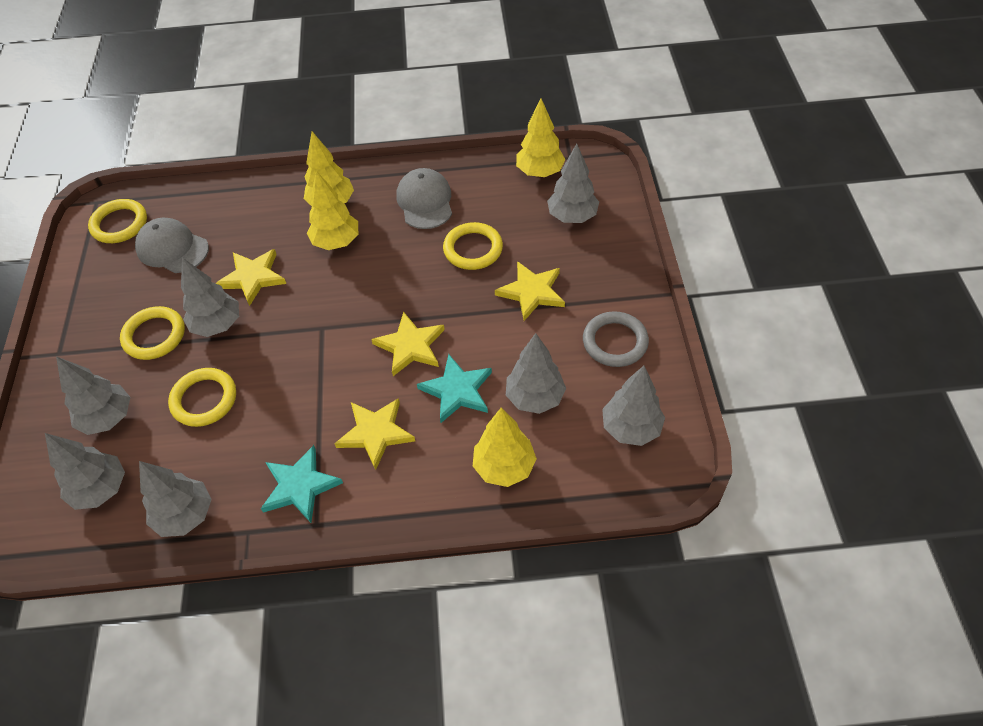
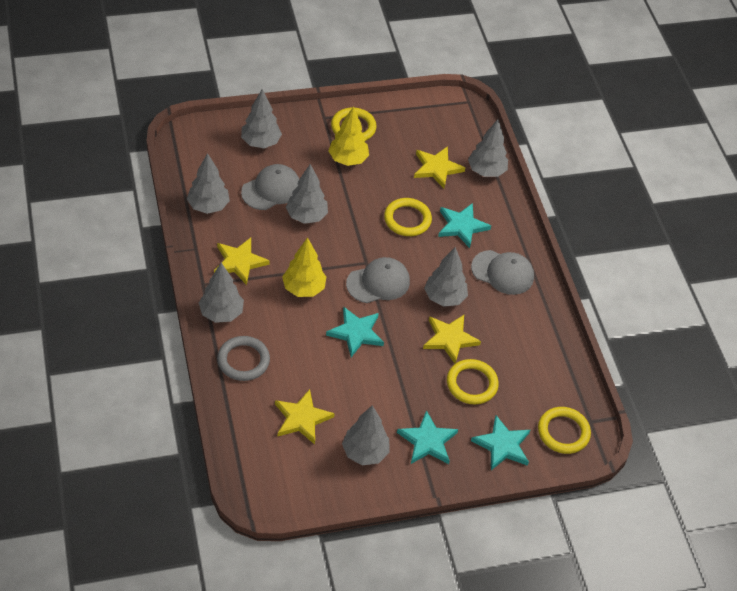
grey cap: [135,218,209,273] [397,168,452,229] = 2 -> [241,164,299,210] [346,257,410,303] [471,250,534,295] = 3
turquoise star: [261,445,343,523] [417,354,492,423] = 2 -> [326,307,384,357] [397,410,458,464] [438,203,491,248] [471,415,530,470] = 4
yellow tree: [304,132,354,206] [307,171,358,250] [473,408,537,487] [516,99,566,177] = 4 -> [282,237,326,297] [328,106,369,166] = 2

